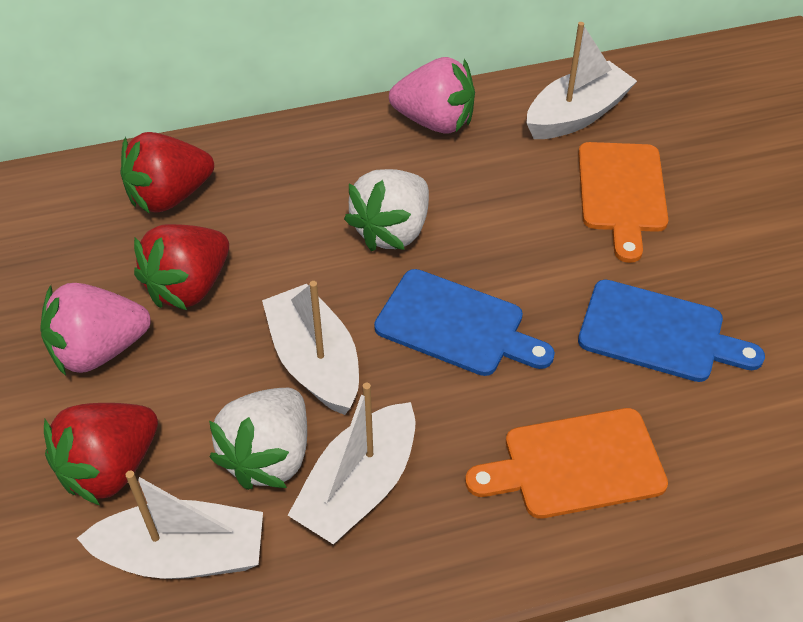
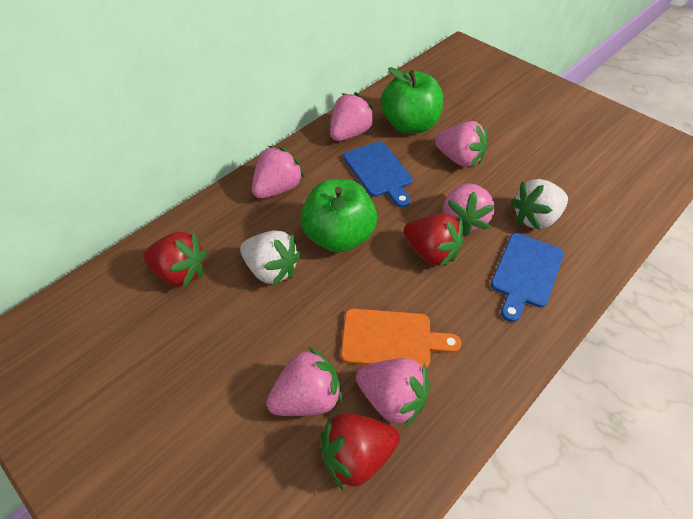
green apple: none = 0 -> [300,179,377,253] [381,67,443,134] = 2
orange cutting board: [465,408,668,519] [578,142,668,263] = 2 -> [341,308,461,368] = 1
pink strawberry: [40,283,151,376] [389,57,475,134] = 2 -> [252,146,304,199] [267,346,342,416] [330,92,375,141] [356,358,430,429] [435,121,487,167] [443,183,495,236] = 6
white boat: [77,470,263,579] [262,281,359,415] [288,383,416,544] [527,22,637,139] = 4 -> none = 0

